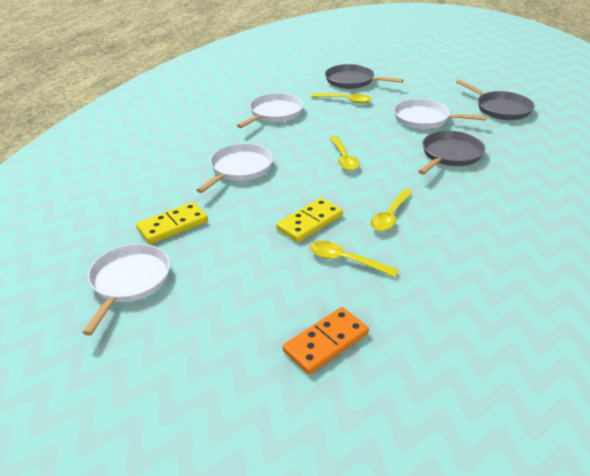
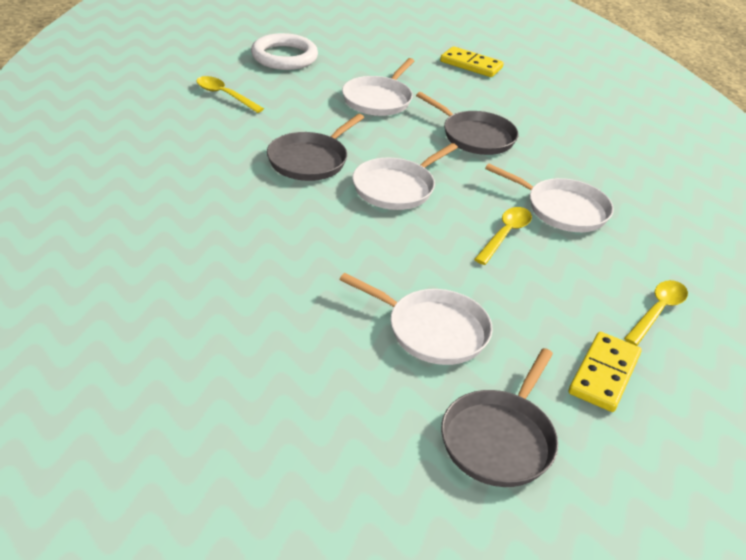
orange domino: [283,307,369,375] = 1 -> none = 0
white ring: none = 0 -> [251,33,318,70] = 1
yellow spoon: [310,241,399,277] [311,93,372,104] [330,136,360,171] [370,189,413,231] = 4 -> [196,76,264,113] [474,207,532,265] [624,280,688,346] = 3

